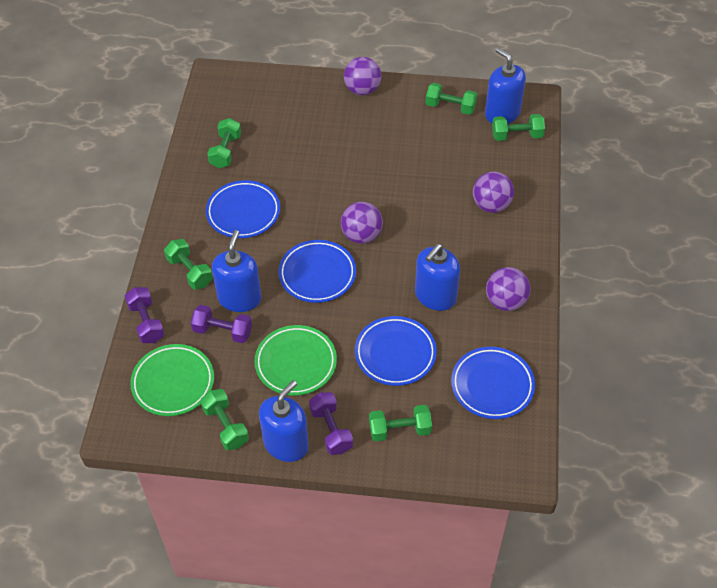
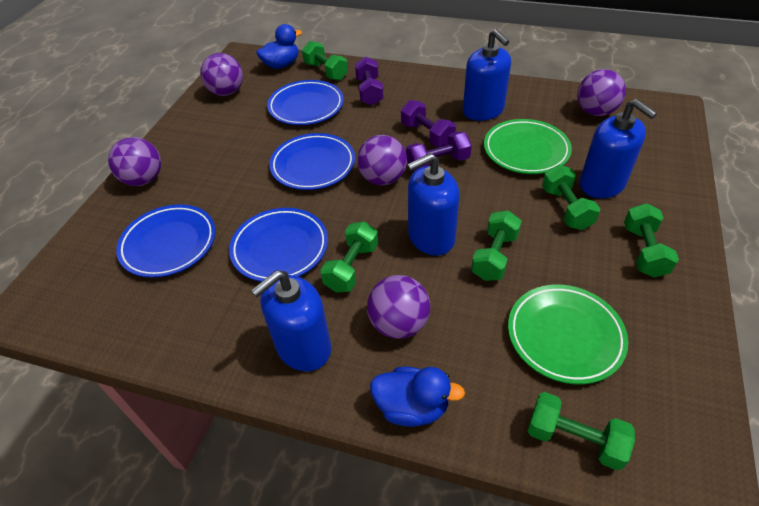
blue duck: none = 0 -> [256,24,302,69] [370,367,465,427] = 2
purple ball: [341,202,383,244] [344,57,382,95] [473,172,514,213] [486,267,531,311] = 4 -> [108,137,161,186] [200,53,243,96] [357,135,407,185] [367,275,430,339] [577,69,626,116] = 5

